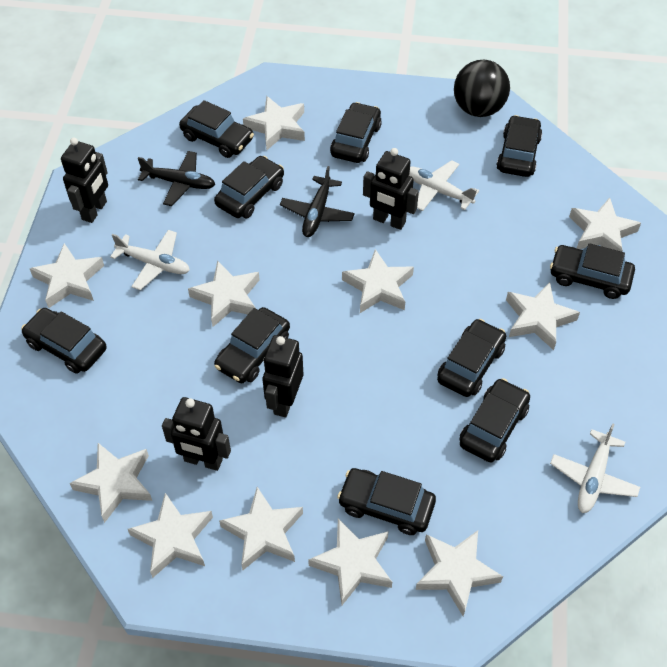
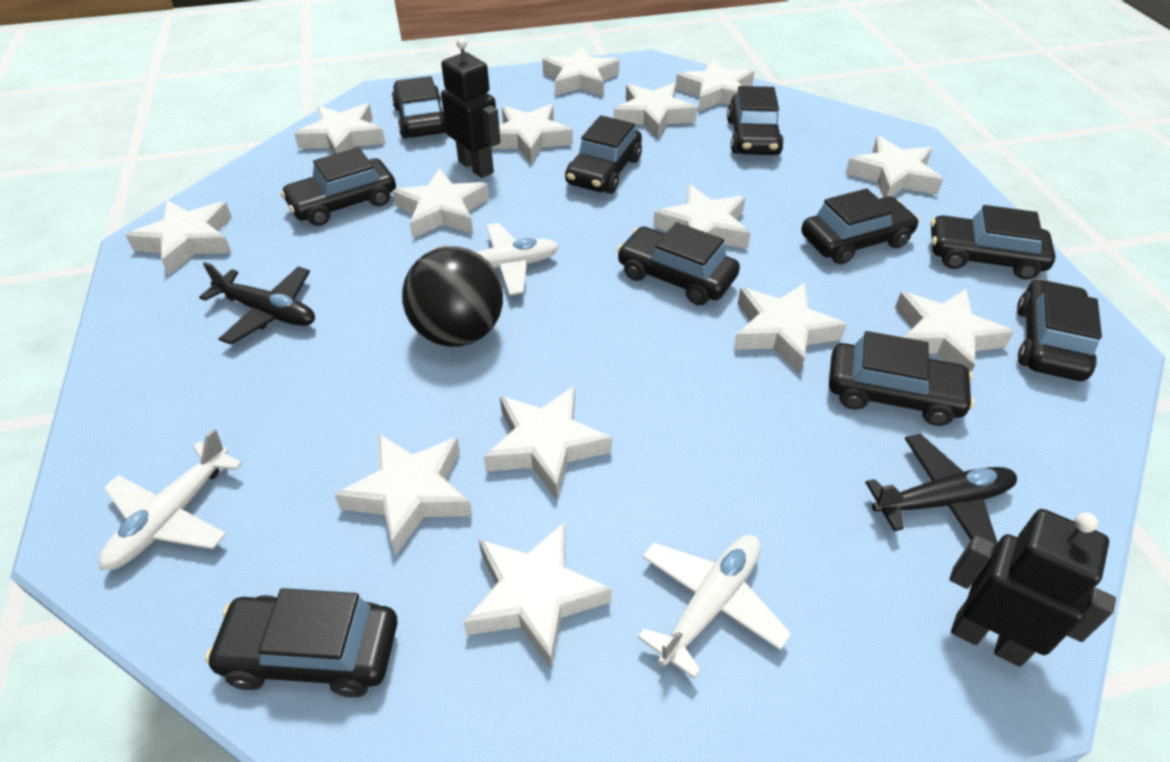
black robot: [61,138,108,223] [162,397,231,471] [262,335,303,417] [363,148,419,230] = 4 -> [441,38,501,178] [950,509,1116,667] = 2
white star: [30,243,104,308] [69,443,152,523] [128,493,213,578] [188,260,260,327] [219,487,303,570] [243,96,305,150] [308,519,392,605] [342,249,414,313] [416,530,503,616] [506,282,580,350] [569,197,641,252] = 11 -> [125,201,232,275] [294,103,385,154] [335,434,473,555] [392,168,489,238] [463,522,612,669] [484,386,612,500] [491,104,573,164] [542,46,619,97] [614,83,697,139] [653,185,751,249] [675,59,755,112] [733,283,847,374] [845,136,943,198] [895,289,1014,372] = 14

